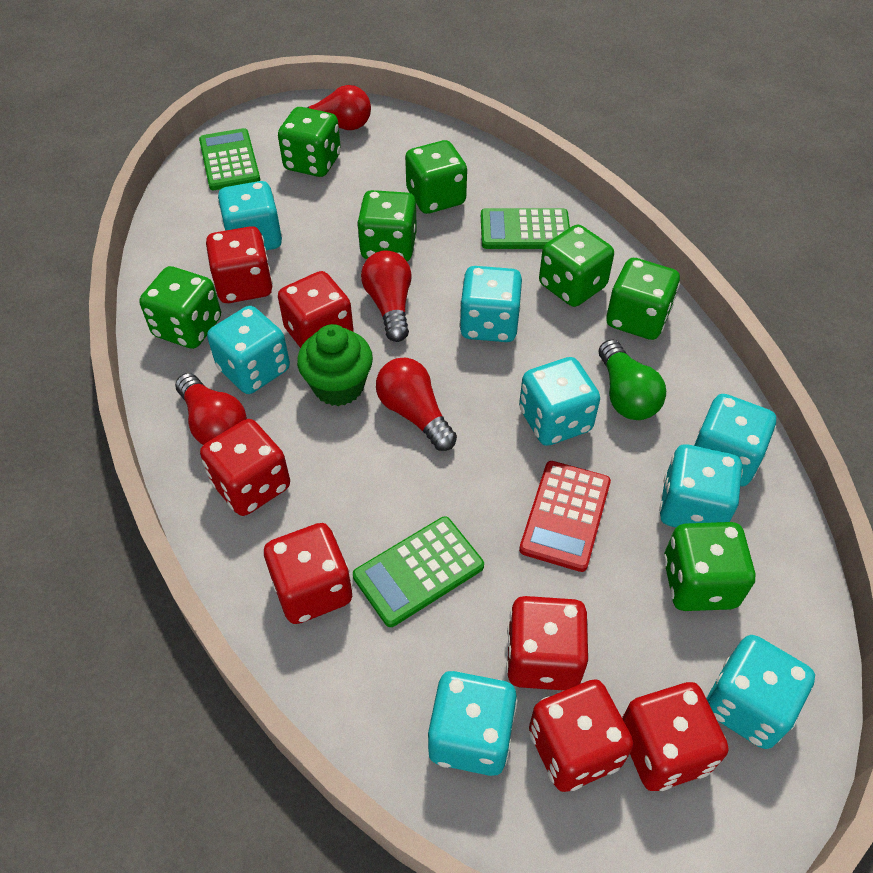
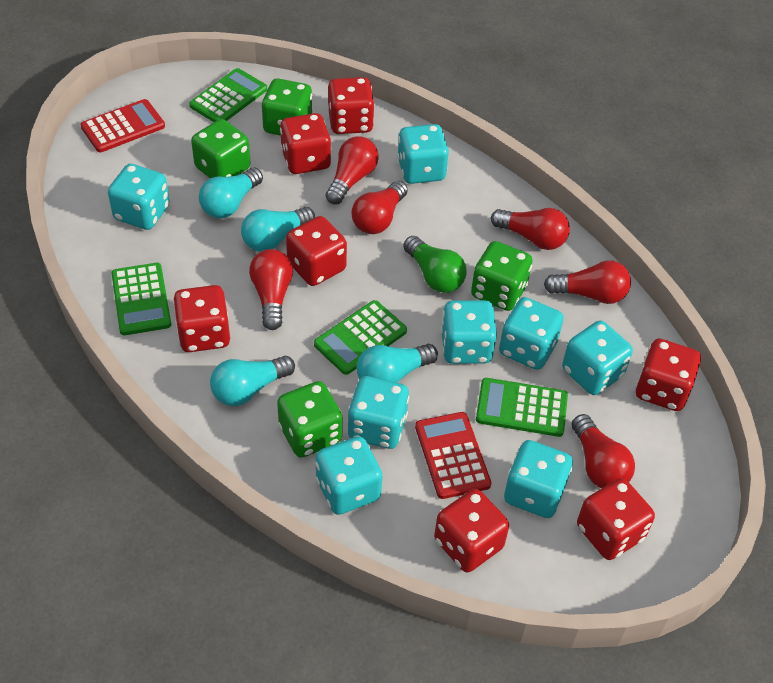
green calculator: [199,128,260,190] [353,517,484,627] [481,208,570,249] = 3 -> [112,263,171,335] [189,68,267,122] [314,300,407,375] [476,378,568,437] = 4
green cupcake: [297,324,373,406] = 1 -> none = 0
green dice: [140,266,221,349] [278,107,341,177] [357,190,417,261] [405,140,467,214] [539,225,614,307] [606,258,680,340] [663,522,755,611] = 7 -> [191,119,251,178] [261,79,312,136] [277,381,343,458] [471,241,533,311] = 4
red calculator: [519,461,611,572] = 1 -> [80,99,165,152] [415,412,491,499] = 2
red light bulb: [175,373,247,445] [291,85,371,130] [361,250,412,342] [376,358,457,451] = 4 -> [249,249,293,330] [325,136,379,204] [351,181,408,234] [491,208,570,250] [544,260,631,304] [572,414,635,489] = 6
turquoise light bulb: none = 0 -> [199,167,263,218] [210,356,295,406] [241,207,315,252] [357,344,438,383] = 4

